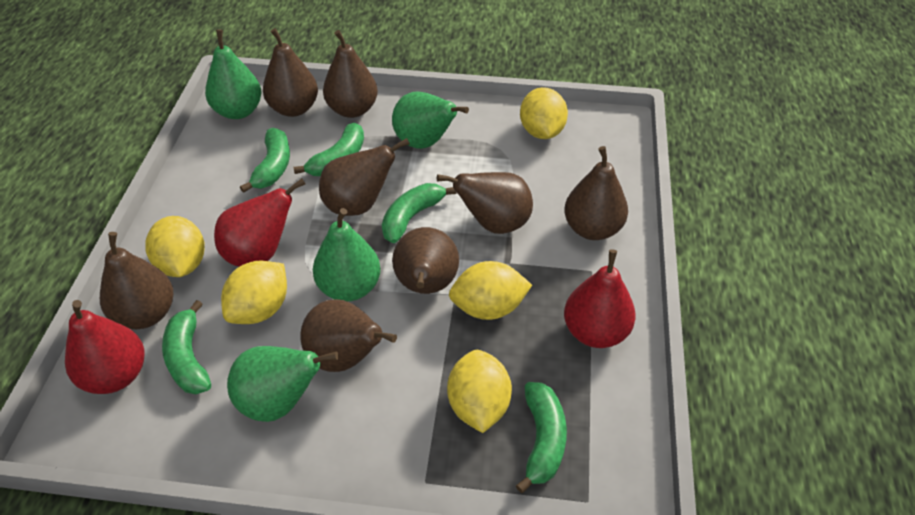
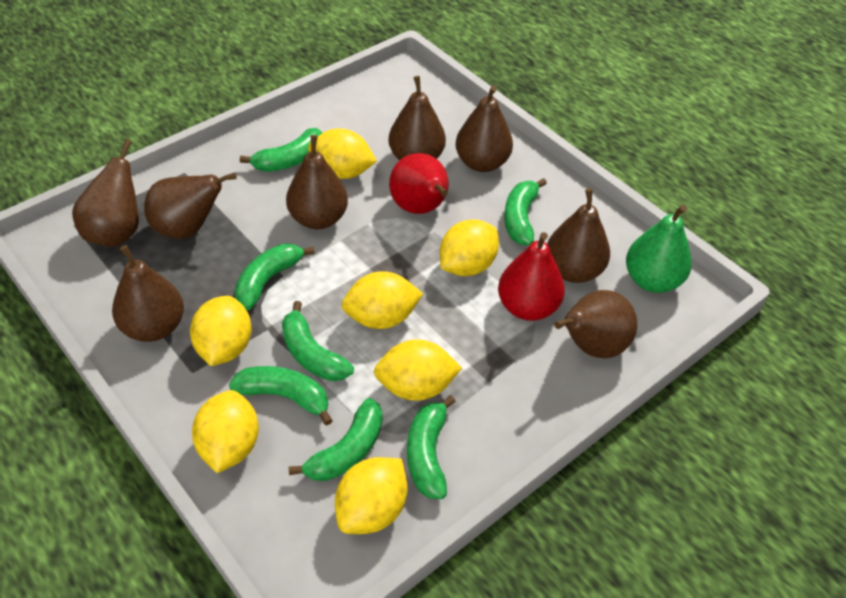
green banana: [162,300,211,394] [240,128,290,193] [294,123,364,176] [382,183,456,243] [516,382,567,493] = 5 -> [229,366,333,426] [235,244,315,310] [240,128,322,172] [282,301,354,381] [289,398,383,481] [407,395,456,499] [504,178,547,245] = 7
green pear: [205,30,262,119] [227,346,339,422] [313,208,381,301] [392,91,469,149] = 4 -> [626,205,692,293] = 1
red pear: [65,300,144,394] [214,178,305,267] [564,249,636,348] = 3 -> [389,153,449,214] [498,232,565,321] = 2
yellow lemon: [145,216,205,277] [221,261,287,324] [447,350,512,433] [449,261,532,320] [520,87,568,139] = 5 -> [190,296,252,366] [192,390,259,473] [308,128,377,179] [335,457,407,534] [341,271,423,329] [374,339,462,401] [440,219,499,276] = 7

